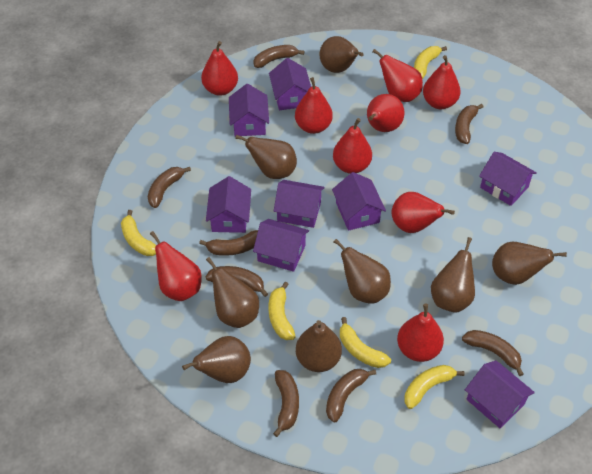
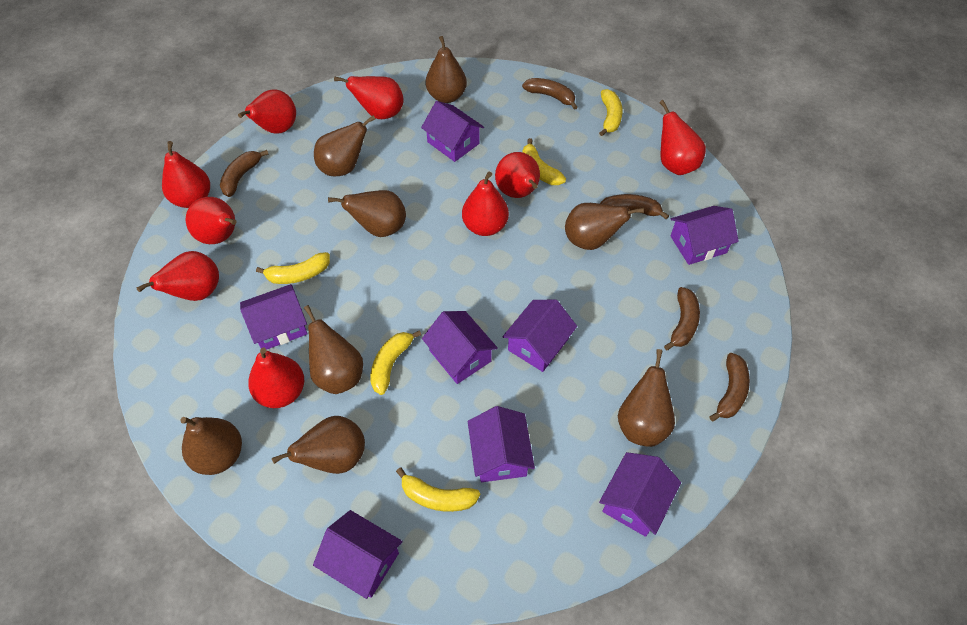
brown banana: [148,167,191,208] [199,230,258,256] [206,266,268,297] [253,45,304,68] [273,370,299,437] [326,369,376,423] [455,104,483,144] [462,330,524,376] = 8 -> [220,150,269,197] [522,78,578,110] [600,194,669,220] [664,287,700,350] [709,353,750,421] = 5

